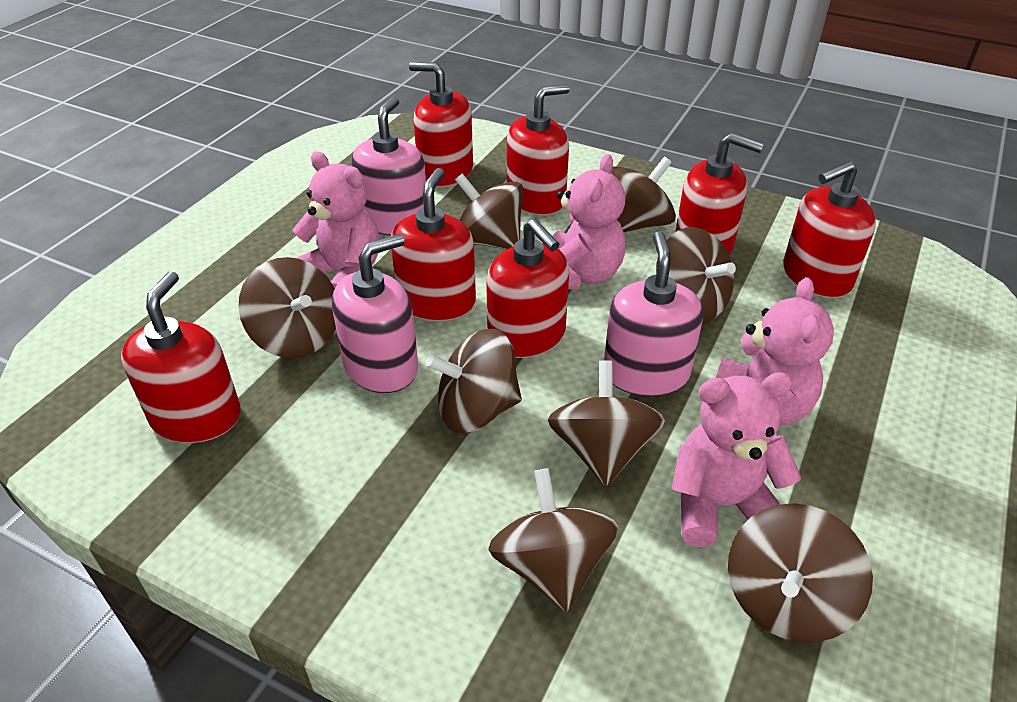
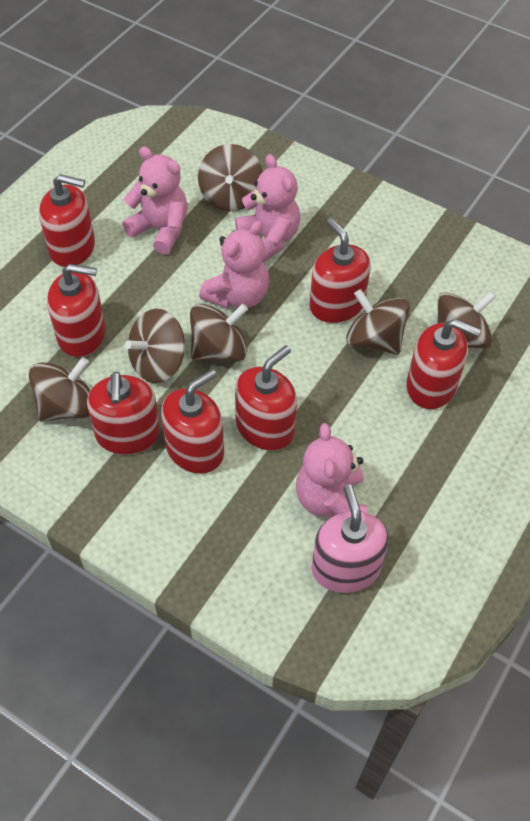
brown spinning top: [238,257,336,358] [426,329,522,434] [455,173,523,250] [488,468,619,612] [548,360,665,487] [611,157,676,232] [656,227,736,323] [728,503,873,643] = 8 -> [29,357,90,422] [125,309,185,383] [190,304,248,362] [198,144,263,211] [346,289,410,355] [437,291,496,348] = 6
pink soap dispenser: [332,234,418,393] [351,97,426,236] [604,231,703,396] = 3 -> [312,484,389,593] = 1

